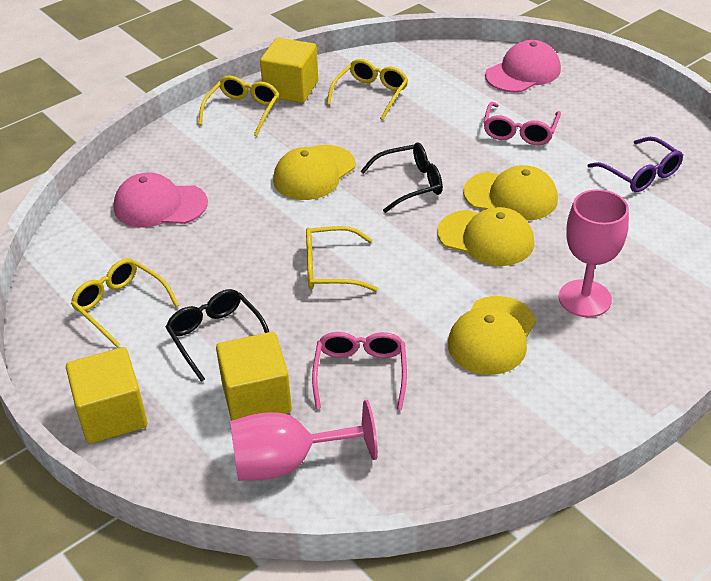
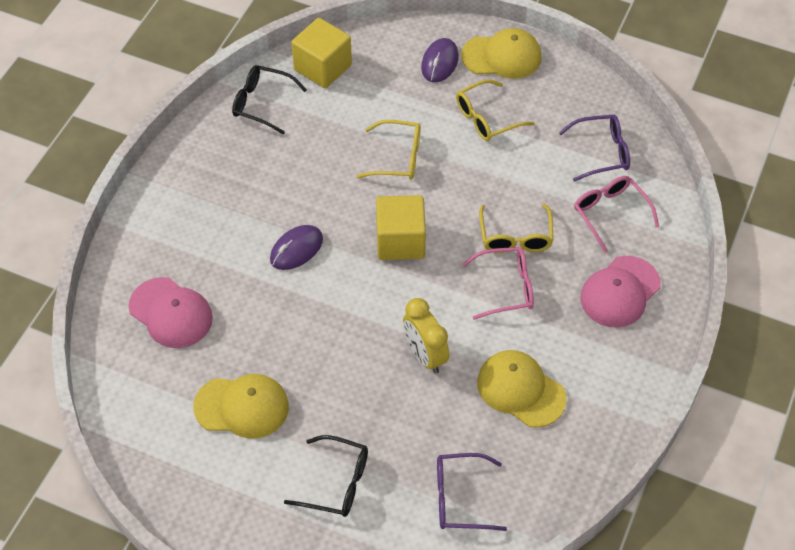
pink goblet: [230,400,378,481] [559,189,629,317] = 2 -> none = 0
purple glasses: [588,137,683,192] = 1 -> [437,453,507,531] [559,114,630,181] = 2
purple mouse: none = 0 -> [270,225,323,270] [421,38,459,82] = 2
yellow cap: [273,145,356,200] [437,207,534,266] [448,296,536,375] [463,165,558,221] = 4 -> [193,374,289,439] [461,28,542,79] [477,350,567,428] = 3
yellow clock: none = 0 -> [403,298,449,373] = 1
yellow cube: [66,347,147,444] [216,332,292,421] [260,38,318,103] = 3 -> [291,18,352,88] [376,195,426,260] = 2
yellow glasses: [71,258,179,348] [198,75,279,136] [306,226,378,292] [326,59,408,120] = 4 -> [356,120,421,180] [456,79,534,141] [479,204,553,253] = 3

